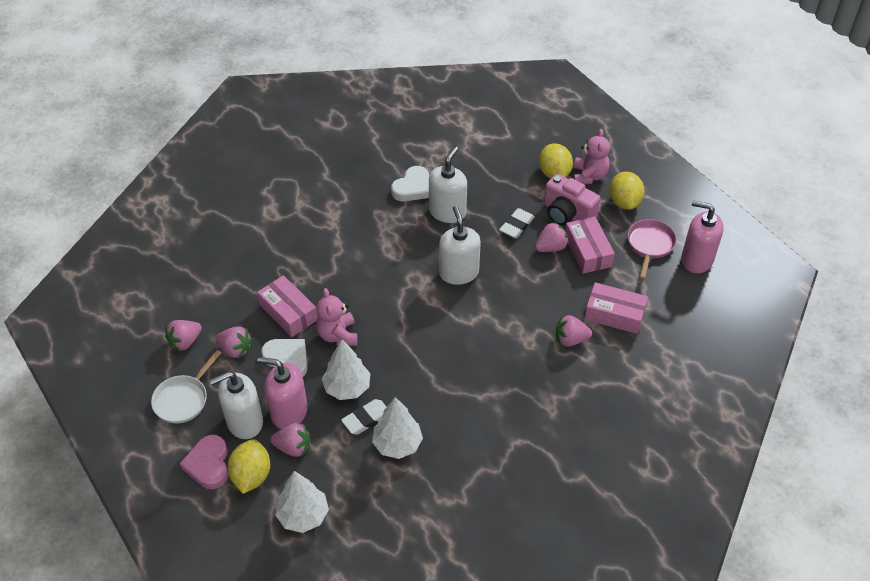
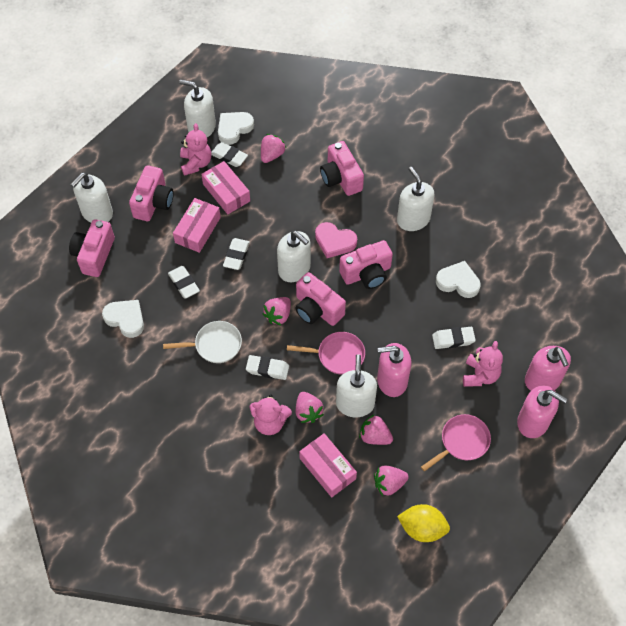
pink camera: [544,174,601,226] = 1 -> [69,219,115,277] [129,165,174,221] [295,272,346,326] [320,141,364,196] [339,240,393,289] = 5
pink pan: [627,219,677,279] = 1 -> [287,332,365,375] [421,414,491,471] = 2
pink soap dispenser: [257,357,308,429] [681,200,724,273] = 2 -> [377,343,411,397] [517,385,567,438] [525,346,571,391] = 3
pink teddy bear: [316,288,358,346] [573,129,610,185] = 2 -> [180,123,211,176] [249,395,292,435] [463,341,503,386] = 3
white eraser: [341,399,386,435] [499,208,535,238] = 2 -> [168,266,200,299] [211,142,248,167] [223,238,250,270] [246,355,289,380] [432,327,476,349] = 5
white heart: [261,339,308,377] [391,166,429,201] = 2 -> [102,300,144,338] [218,112,254,145] [436,261,481,298] = 3
white soap dispenser: [209,371,263,439] [429,146,467,223] [439,206,481,285] = 3 -> [71,172,113,223] [179,80,216,137] [277,231,311,282] [336,354,377,418] [397,167,435,231] = 5
white tree: [275,471,329,533] [322,339,370,400] [372,397,423,459] = 3 -> none = 0
yellow lemon: [228,439,270,494] [539,143,573,179] [609,172,645,210] = 3 -> [397,504,450,542] = 1

